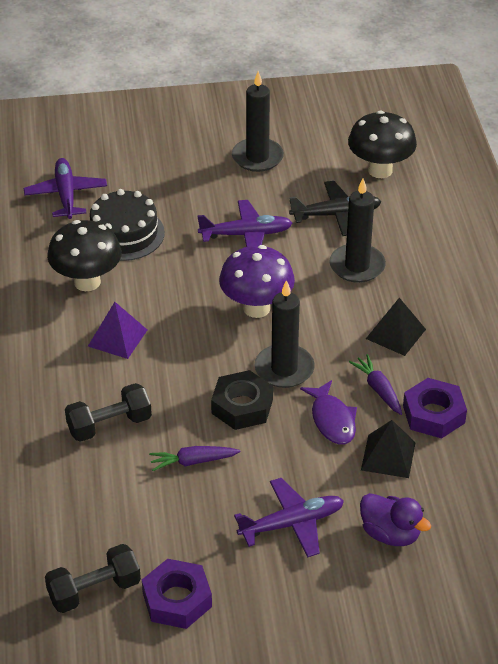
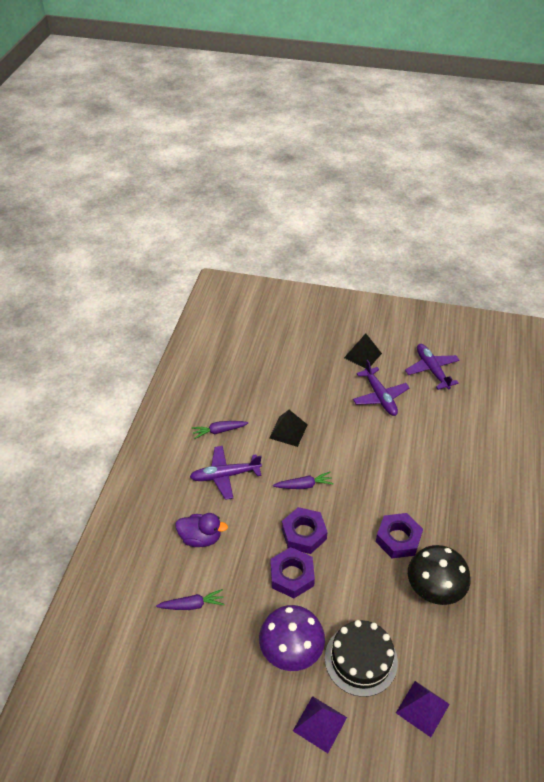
black candle: [232,71,284,172] [255,280,315,388] [330,178,386,283] = 3 -> none = 0
black dumbbell: [45,544,141,613] [65,383,152,442] = 2 -> none = 0
black mushroom: [47,220,122,291] [348,111,417,178] = 2 -> [408,545,470,605] = 1
black nut: [211,370,273,430] = 1 -> none = 0
black plane: [289,181,381,236] = 1 -> none = 0
purple carrot: [149,446,240,471] [349,354,402,415] = 2 -> [156,589,225,610] [192,421,249,439] [273,472,334,489] = 3
purple fish: [300,380,357,445] = 1 -> none = 0
purple nut: [142,559,212,629] [403,378,467,439] = 2 -> [271,547,315,598] [282,507,328,554] [376,513,423,558] = 3
purple pyramid: [88,302,147,359] = 1 -> [293,696,347,753] [396,681,450,737] = 2

